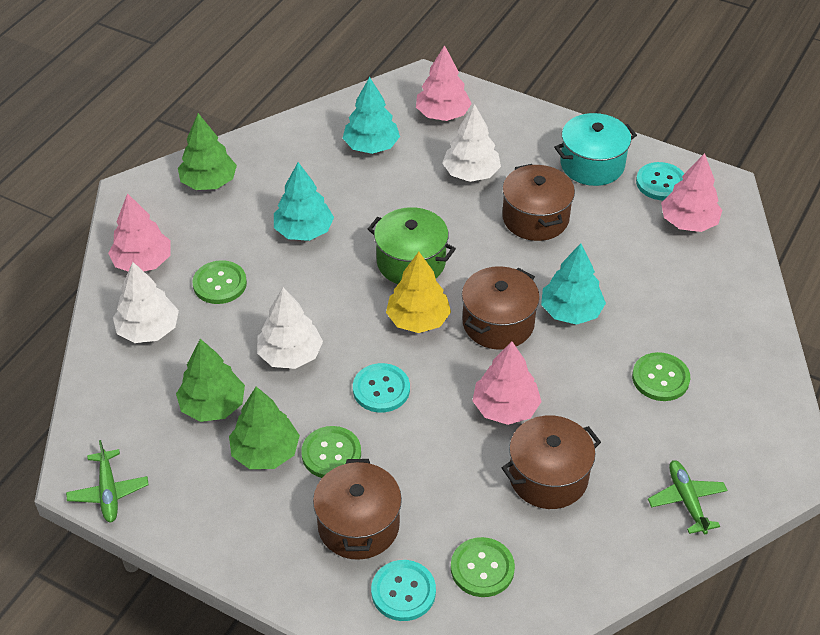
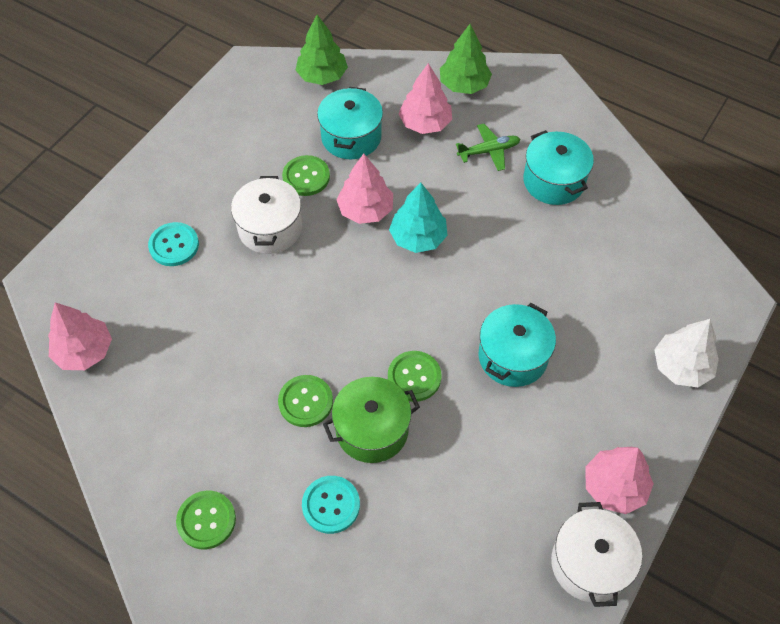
brown pot: [313,459,402,560] [462,266,540,350] [502,164,575,241] [502,415,601,509] = 4 -> none = 0
green plane: [66,440,149,522] [648,460,728,534] = 2 -> [456,124,520,171] = 1
green tree: [176,339,245,422] [178,113,237,190] [229,386,300,469] = 3 -> [296,15,348,85] [440,24,492,94] = 2
turquoise button: [353,363,410,412] [371,560,436,621] [636,162,684,200] = 3 -> [148,222,199,266] [302,476,360,534] = 2
turquoise pot: [554,113,637,186] = 1 -> [317,87,383,159] [478,303,556,387] [523,130,594,205] = 3
turquoise tree: [274,162,334,241] [343,77,400,154] [541,243,606,325] = 3 -> [389,183,448,253] = 1
white pot: none = 0 -> [231,176,302,254] [551,502,642,607] = 2
white tree: [113,262,179,343] [257,287,323,369] [442,104,501,182] = 3 -> [654,319,719,387] = 1
yellow tree: [386,252,451,333] = 1 -> none = 0

